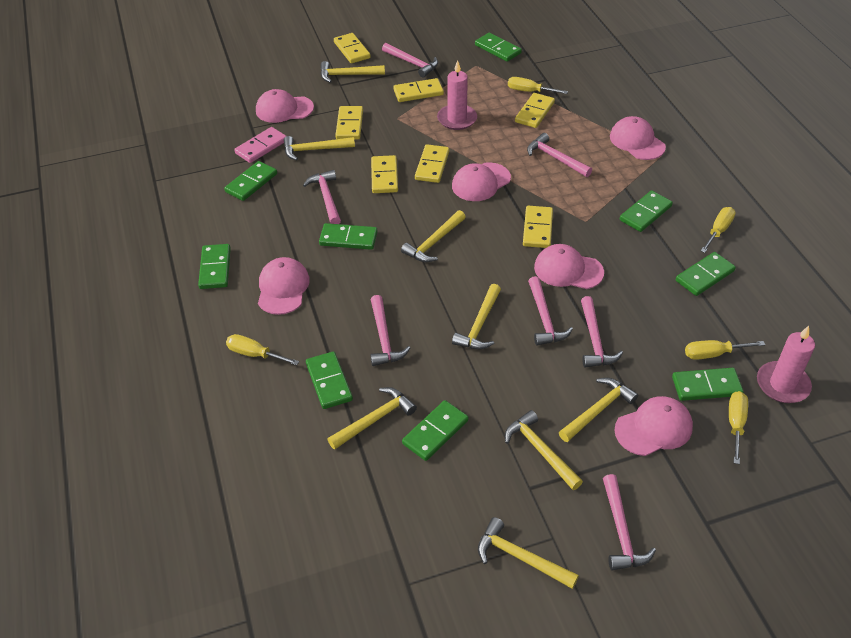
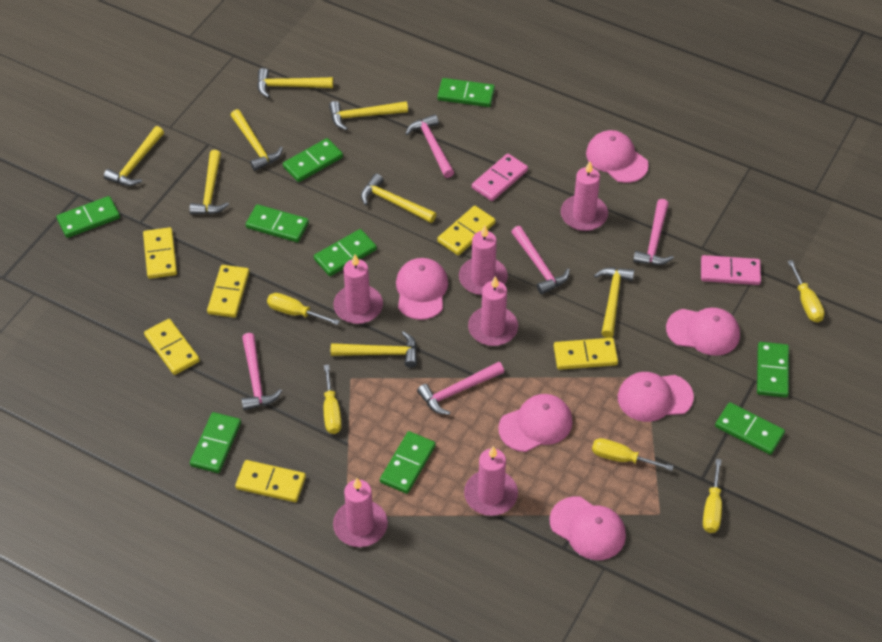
pink candle: [437,60,477,130] [757,326,815,403] = 2 -> [333,254,383,324] [333,478,388,547] [459,226,508,295] [464,446,518,516] [468,276,518,346] [561,161,608,231] = 6
pink domino: [234,127,286,163] = 1 -> [472,154,528,201] [701,255,761,285] = 2
pink hammer: [303,170,341,224] [370,295,410,366] [382,43,438,78] [527,133,592,177] [528,276,573,346] [581,296,623,367] [603,474,656,570] = 7 -> [241,333,282,410] [405,114,454,178] [417,362,504,415] [511,226,570,295] [633,199,674,265] = 5
yellow domino: [334,33,371,64] [335,106,363,139] [371,155,398,193] [393,78,444,102] [415,144,449,183] [515,93,555,128] [523,206,553,248] = 7 -> [143,227,177,279] [144,319,200,375] [207,265,249,318] [235,460,306,502] [437,206,495,255] [554,338,618,370] = 6

